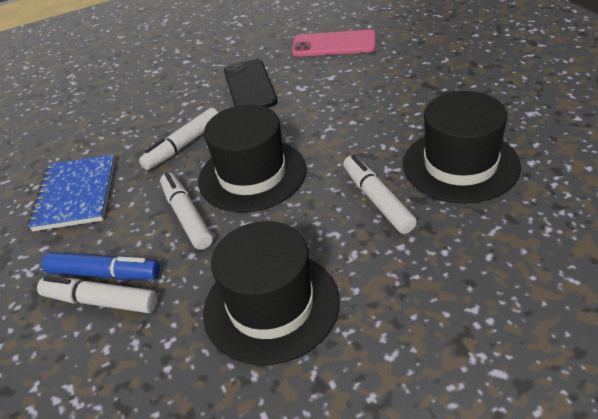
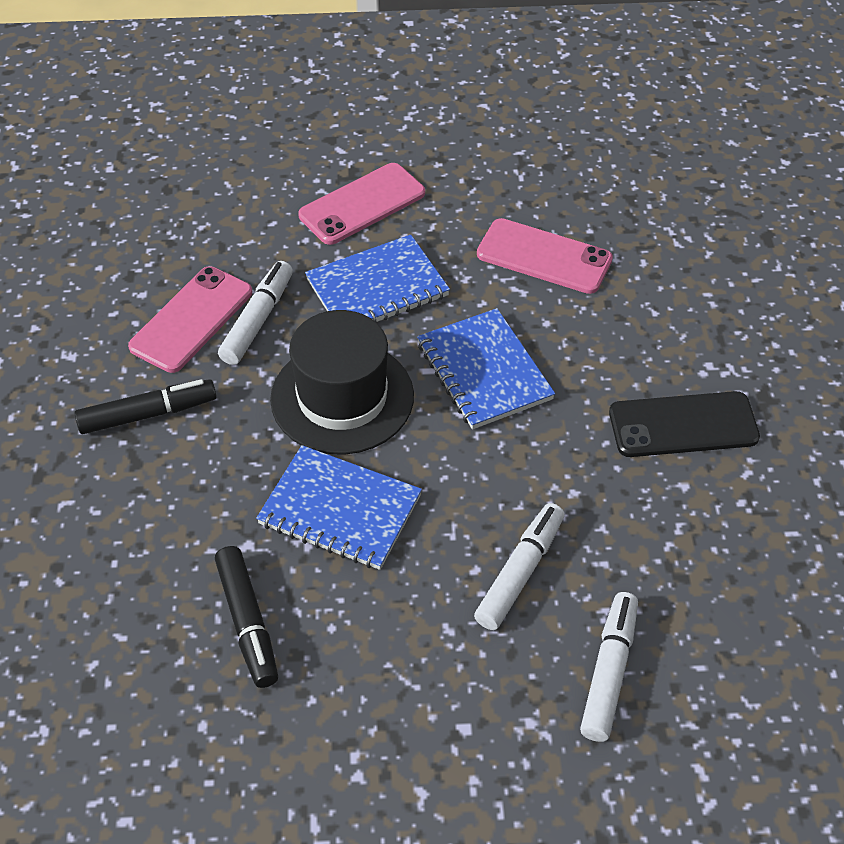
black hat: [198,105,306,212] [203,221,340,365] [403,91,521,203] = 3 -> [270,310,414,455] = 1
black marker: none = 0 -> [75,379,217,434] [215,546,278,688] = 2
blue marker: [42,252,160,280] = 1 -> none = 0
blue notebook: [28,154,115,231] = 1 -> [256,445,422,570] [305,234,450,322] [417,308,555,429] = 3
pink phone: [292,30,376,57] = 1 -> [128,266,252,373] [298,163,425,245] [477,218,613,294] = 3
white marker: [37,276,158,313] [139,108,218,170] [160,172,213,250] [343,155,417,234] = 4 -> [218,261,293,365] [474,503,565,630] [580,592,638,742] = 3

